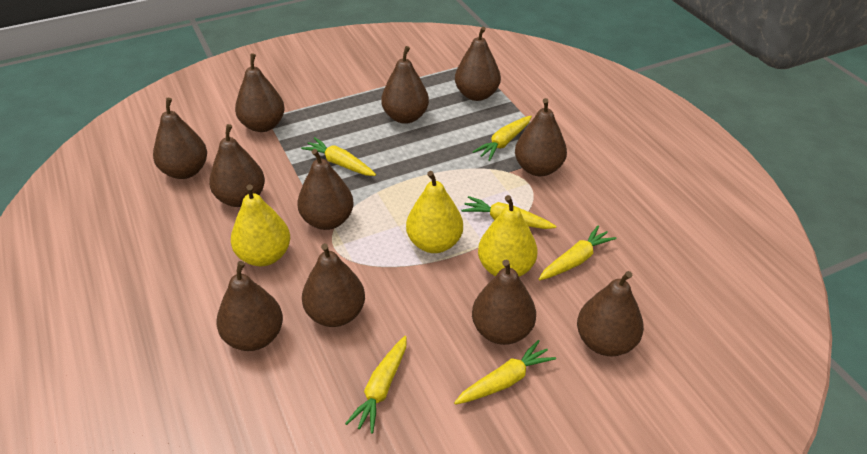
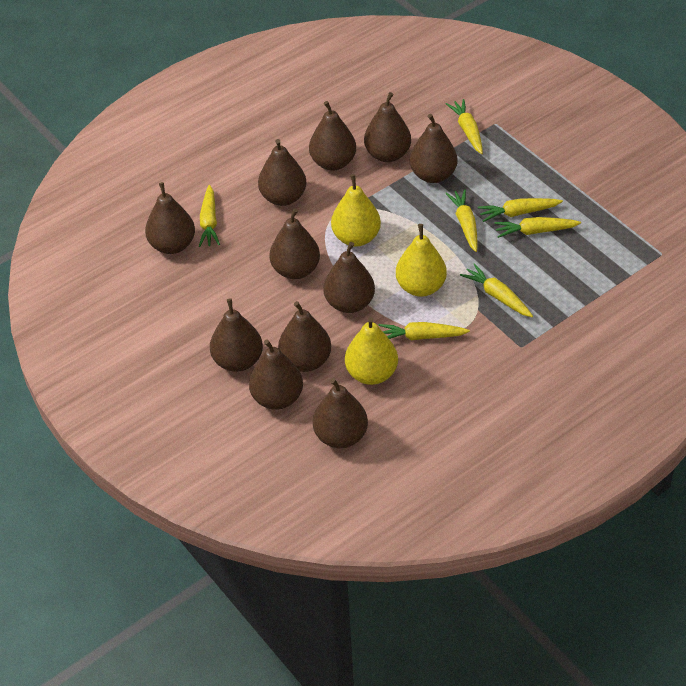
yellow carrot: [301,137,376,176] [345,336,407,433] [454,340,556,405] [461,196,556,229] [473,116,532,161] [539,226,616,280] = 6 -> [199,185,220,247] [378,322,470,340] [445,189,478,252] [446,99,483,154] [460,263,533,317] [478,198,563,222] [494,217,581,238] = 7

